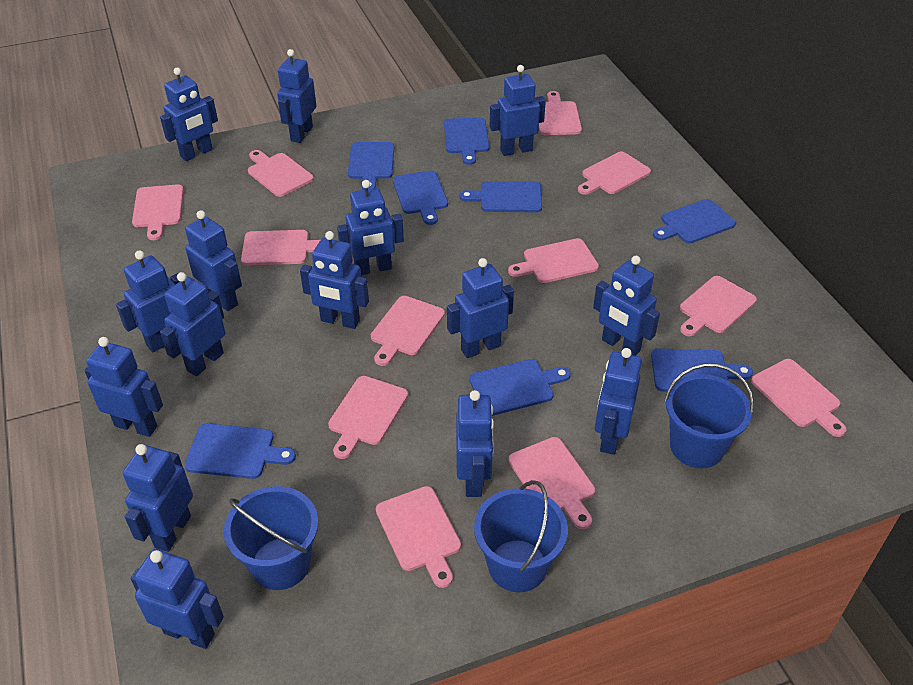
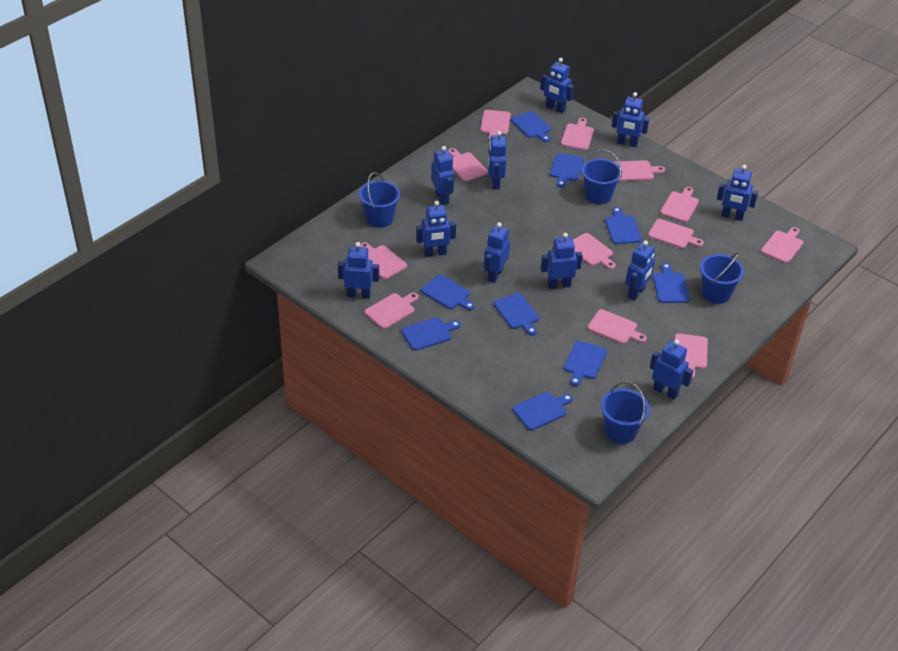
blue bucket: [224,486,318,590] [474,480,568,592] [664,363,754,468] = 3 -> [359,172,400,228] [581,150,622,204] [601,381,650,444] [700,252,744,304] = 4
blue cutting board: [184,423,296,479] [348,142,394,190] [393,170,448,225] [444,117,489,165] [460,181,542,212] [469,359,571,416] [651,348,753,392] [653,199,736,243] = 8 -> [401,317,461,351] [421,275,475,310] [494,293,539,336] [511,111,551,142] [513,392,573,430] [550,153,584,188] [564,341,607,386] [605,207,642,244] [653,263,690,303] = 9
blue robot: [84,337,163,437] [116,250,180,352] [123,444,193,552] [131,549,224,649] [160,68,218,161] [160,272,225,376] [185,210,242,311] [277,49,316,143] [300,231,369,329] [337,180,404,276] [447,258,514,358] [456,390,494,497] [490,65,546,156] [593,256,660,356] [595,348,642,455] = 15 -> [338,242,379,299] [416,201,456,257] [431,146,455,205] [484,222,510,283] [488,131,506,190] [540,58,574,113] [541,233,583,289] [612,92,649,147] [625,240,655,301] [650,339,693,400] [717,165,758,221] = 11

